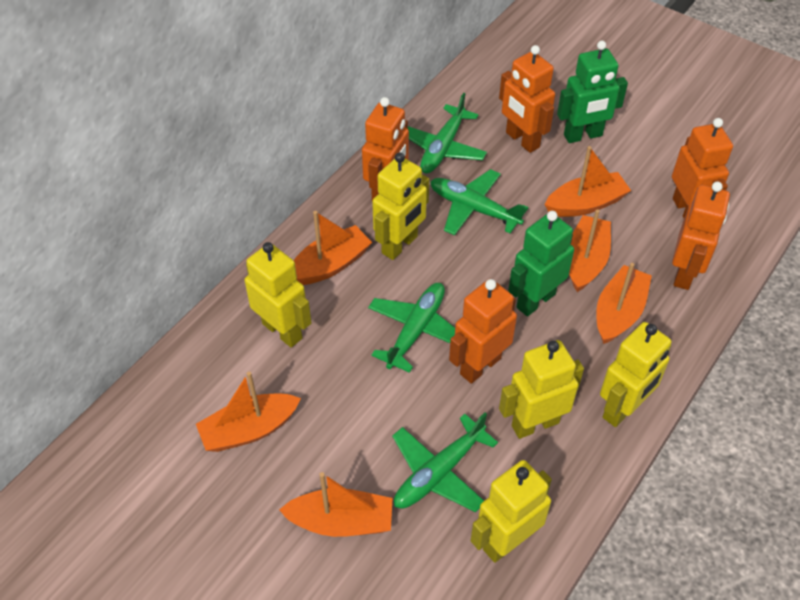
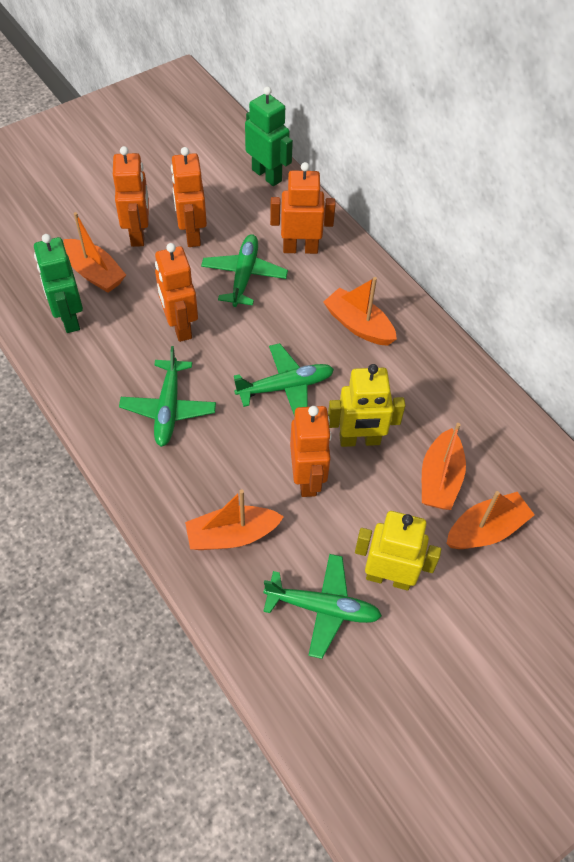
orange boat: [196,372,301,452] [279,472,392,537] [293,211,372,285] [545,146,631,217] [569,209,611,292] [596,263,652,344] = 6 -> [63,212,126,293] [185,489,284,550] [324,277,397,346] [422,423,466,510] [446,491,535,549] = 5
yellow robot: [245,242,312,348] [372,153,429,260] [471,460,552,563] [499,340,584,439] [600,322,672,427] = 5 -> [328,364,406,447] [355,511,441,590] = 2

